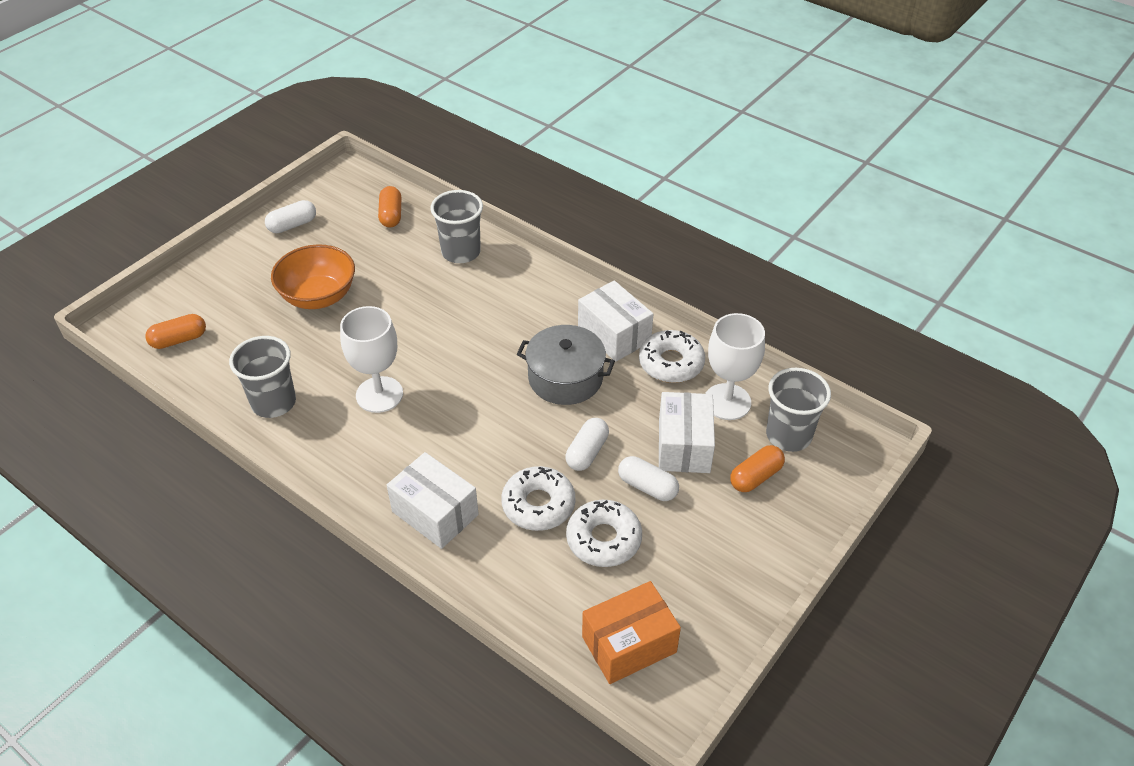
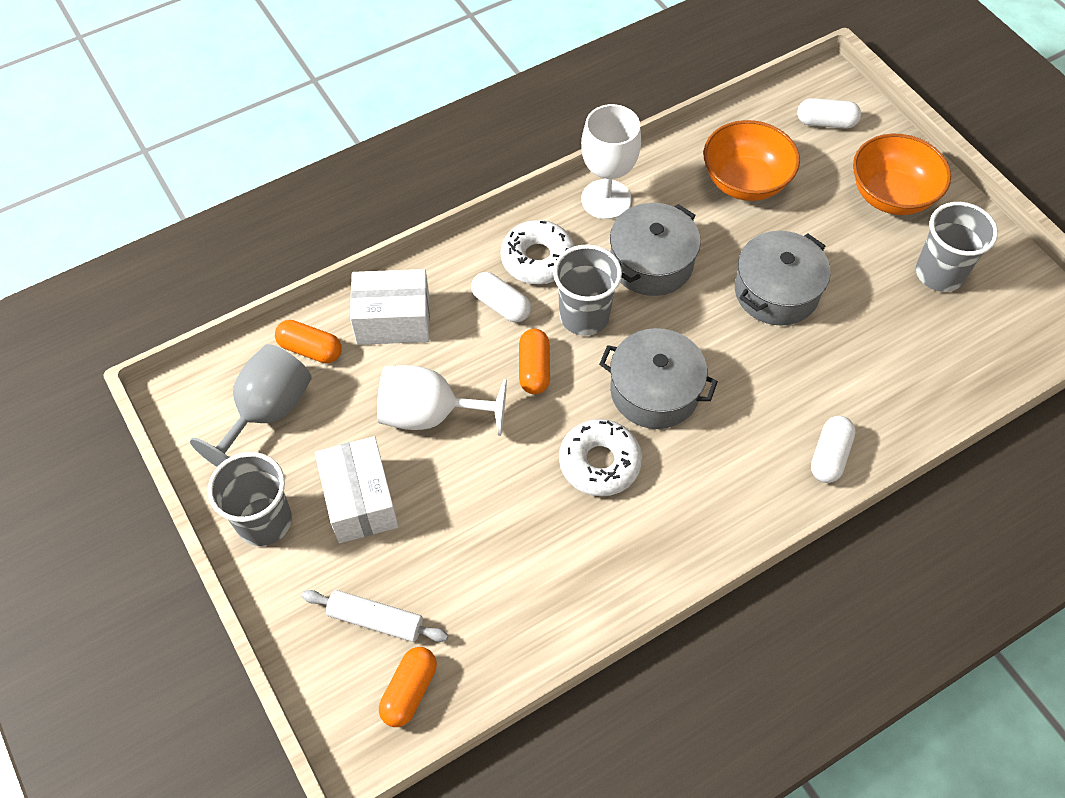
grey goblet: none = 0 -> [190,344,312,467] = 1
grey pot: [517,325,615,405] = 1 -> [599,328,718,429] [610,203,701,296] [735,231,831,326] = 3
orange bowl: [271,244,355,309] = 1 -> [704,120,800,201] [853,134,951,215] = 2
orange box: [582,581,681,684] = 1 -> none = 0
white box: [387,452,479,549] [578,280,653,362] [659,392,715,473] = 3 -> [315,436,399,543] [350,269,430,345] = 2
white donut: [501,466,575,531] [566,500,642,567] [639,330,705,383] = 3 -> [501,220,574,284] [559,419,642,496] = 2
white rolling pin: none = 0 -> [302,590,448,642] = 1

